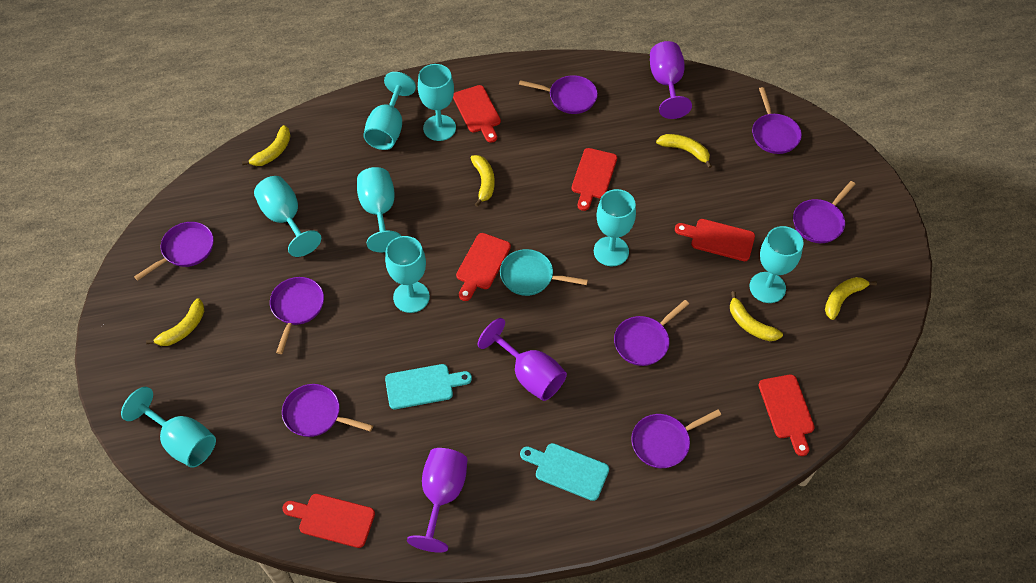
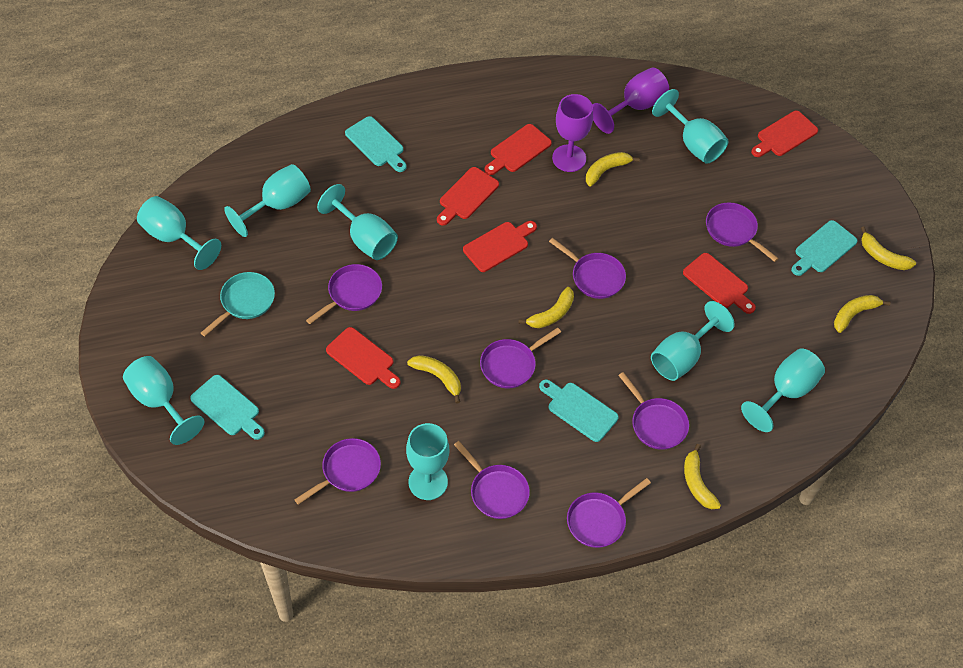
purple goblet: [407,448,468,553] [478,318,567,401] [650,41,692,119] = 3 -> [552,94,593,172] [592,68,669,134] = 2
turquoise cutting board: [385,364,472,409] [520,443,609,501] = 2 -> [190,375,265,440] [345,116,407,172] [539,379,619,442] [791,220,858,276] = 4

